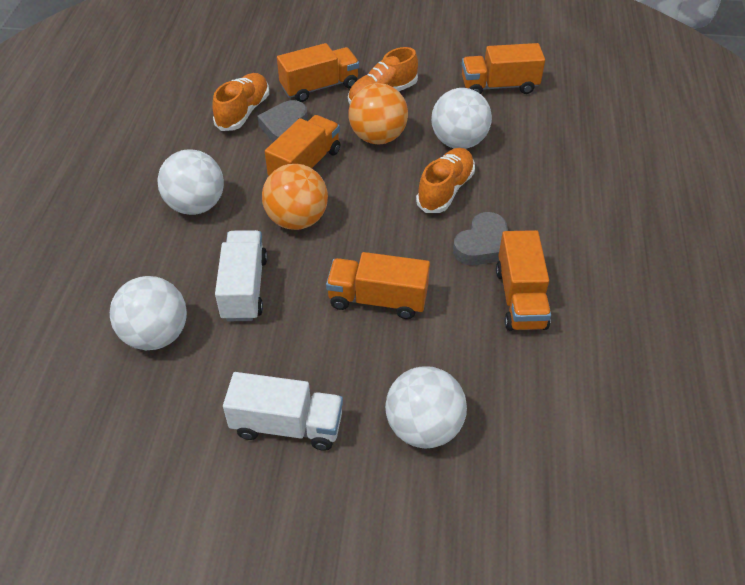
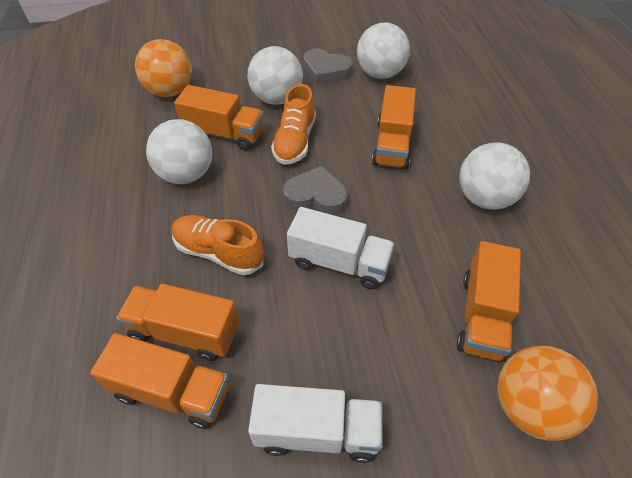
orange shoe: [212,73,269,131] [348,47,418,104] [416,148,475,213] = 3 -> [172,215,264,275] [271,84,316,165] = 2

